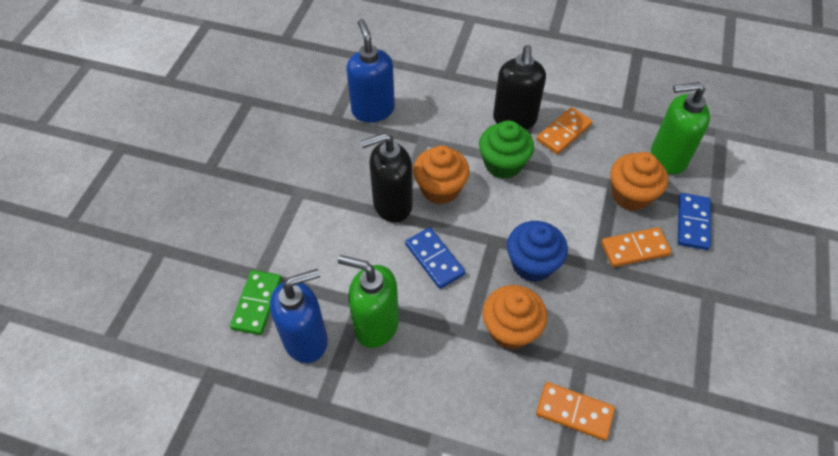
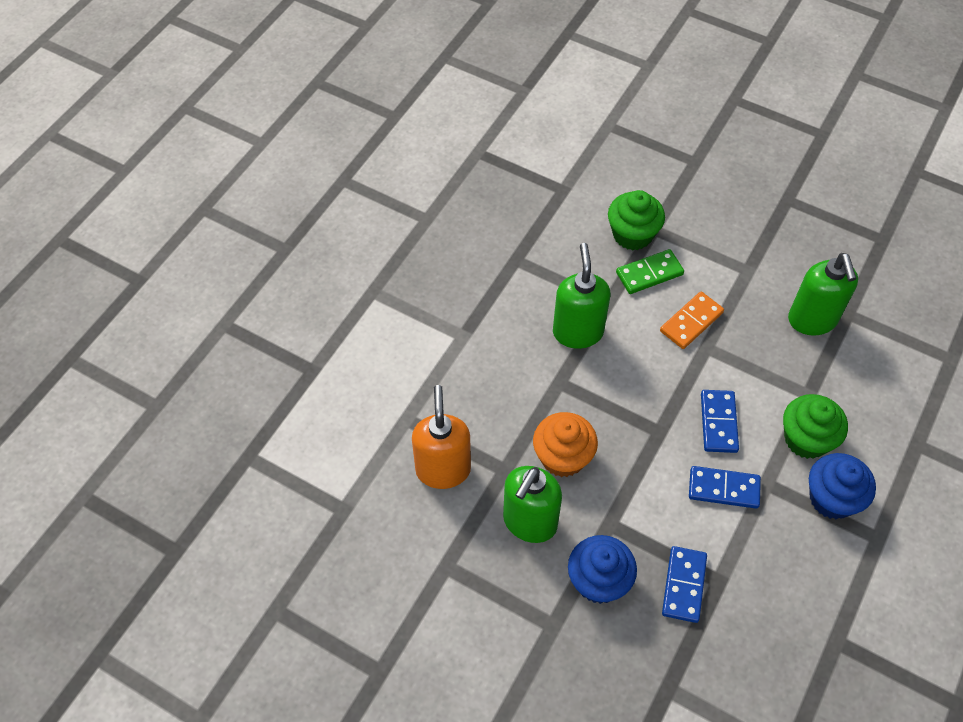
black soap dispenser: [360,132,413,223] [493,45,546,130] = 2 -> none = 0
blue cupcake: [507,221,568,282] = 1 -> [568,535,637,604] [809,453,876,519] = 2
blue domino: [405,227,465,289] [678,193,711,250] = 2 -> [662,546,707,623] [689,466,761,509] [701,390,739,453] = 3
blue soap dispenser: [270,269,328,363] [346,19,395,122] = 2 -> none = 0
green cupcake: [479,120,534,179] = 1 -> [608,190,665,250] [783,394,848,459] = 2
green soap dispenser: [338,255,399,348] [651,82,710,174] = 2 -> [503,466,562,543] [553,243,610,349] [788,253,858,336] = 3
orange cupcake: [413,145,470,204] [483,285,547,350] [610,152,668,211] = 3 -> [533,412,598,477] = 1
orange domino: [536,382,615,441] [537,107,592,154] [601,227,672,267] = 3 -> [660,292,724,349] = 1
orange soap dispenser: none = 0 -> [412,385,471,489] = 1

